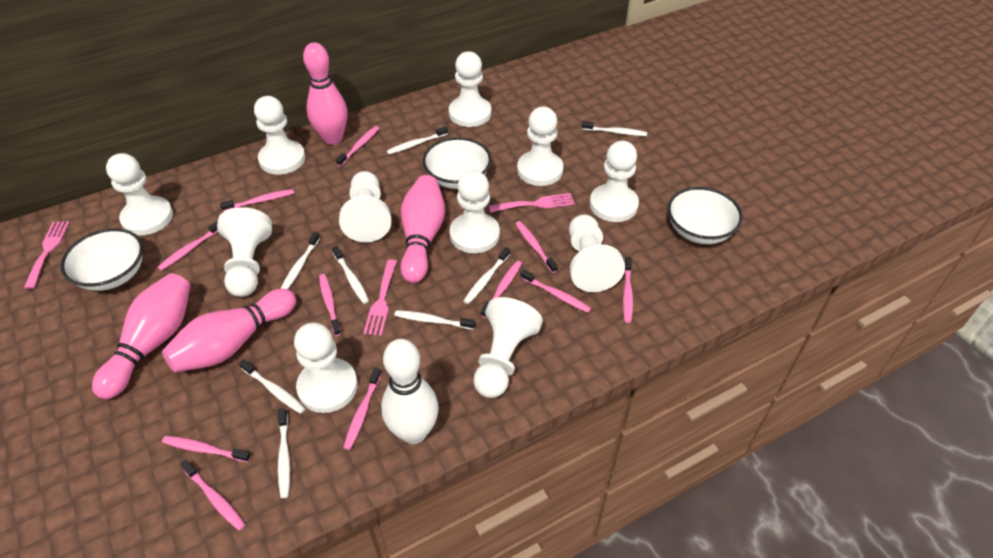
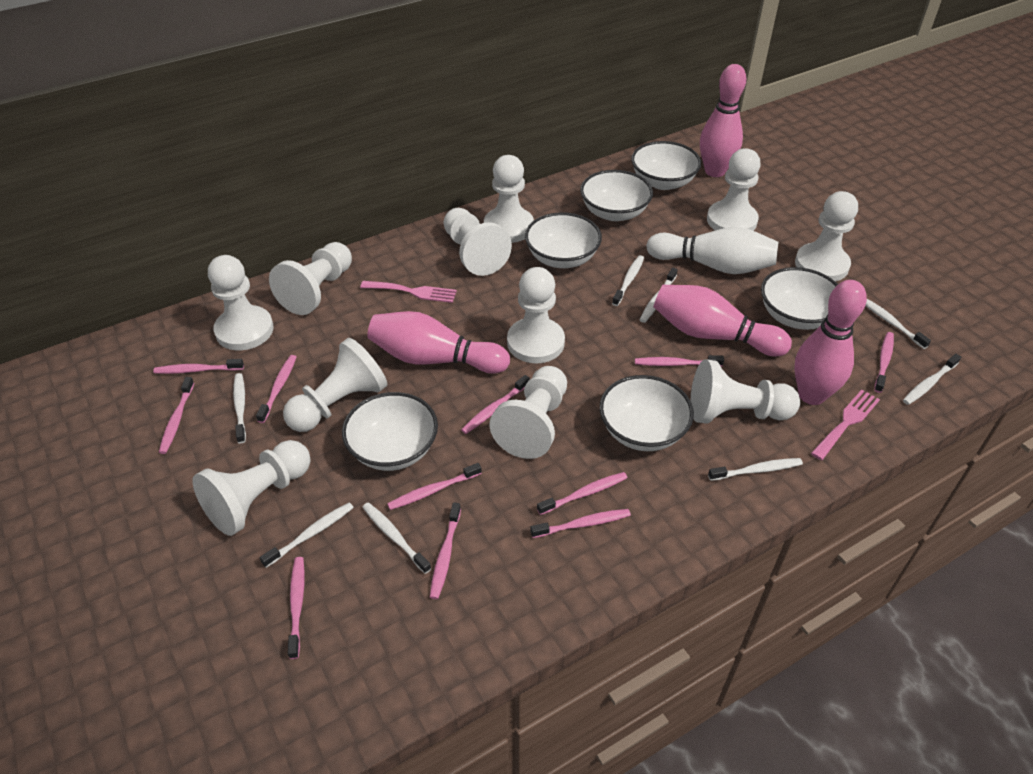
pink fork: [24,221,70,289] [363,259,397,336] [489,193,575,212] = 3 -> [360,281,457,303] [811,390,880,460] = 2
white bowl: [61,228,143,291] [423,137,491,189] [668,187,743,244] = 3 -> [342,392,438,471] [525,212,602,268] [580,170,653,221] [599,375,694,451] [631,141,701,190] [761,267,838,330] = 6

